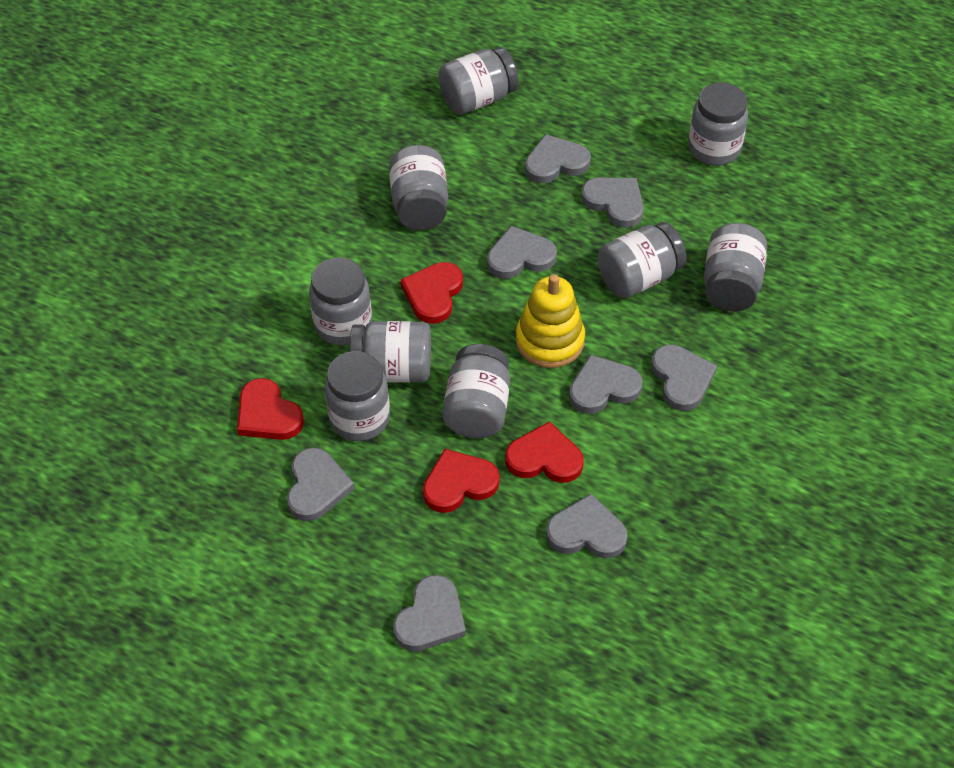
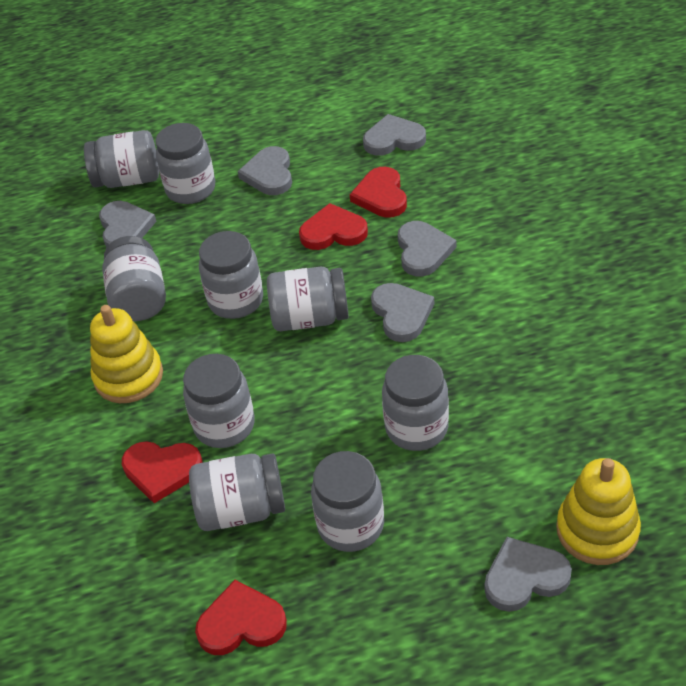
grey heart: [287,448,355,521] [393,575,466,651] [487,226,557,279] [525,134,591,183] [546,494,628,559] [569,354,643,414] [581,177,644,228] [651,345,717,411] = 8 -> [99,201,156,247] [238,146,292,195] [363,114,426,156] [371,283,434,342] [398,221,457,277] [484,537,572,612] = 6
yellow stacking toy: [516,274,585,368] = 1 -> [90,305,163,403] [556,458,641,565] = 2

